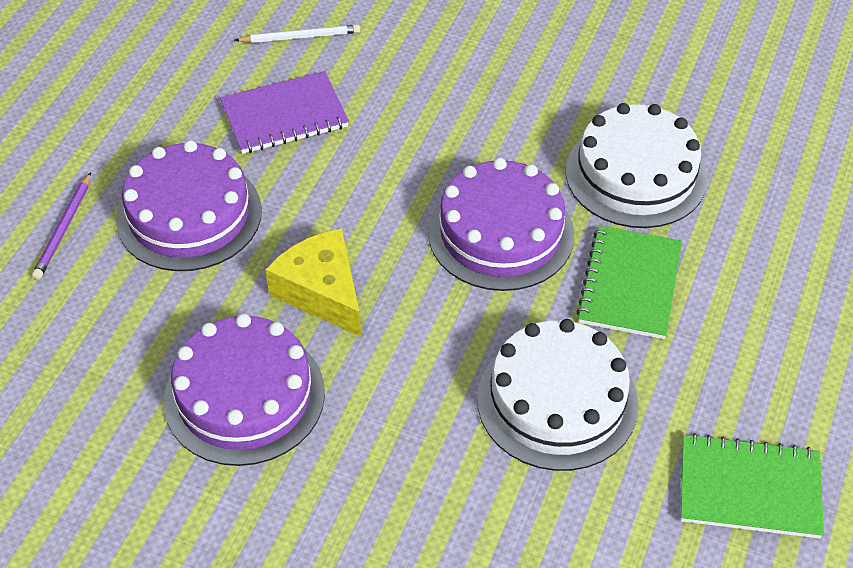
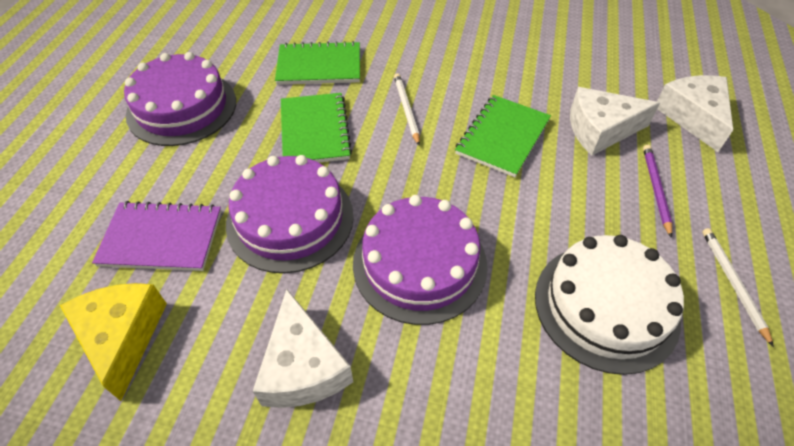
green notebook: [576,226,682,339] [680,433,824,539] = 2 -> [275,41,360,85] [281,93,352,162] [455,95,551,177] = 3
white cake: [477,319,639,471] [566,103,708,228] = 2 -> [535,235,684,375] = 1
white cheese: none = 0 -> [253,289,353,408] [570,87,660,156] [657,75,733,152] = 3
white pencil: [235,24,360,43] = 1 -> [394,73,420,145] [702,228,774,347] = 2

